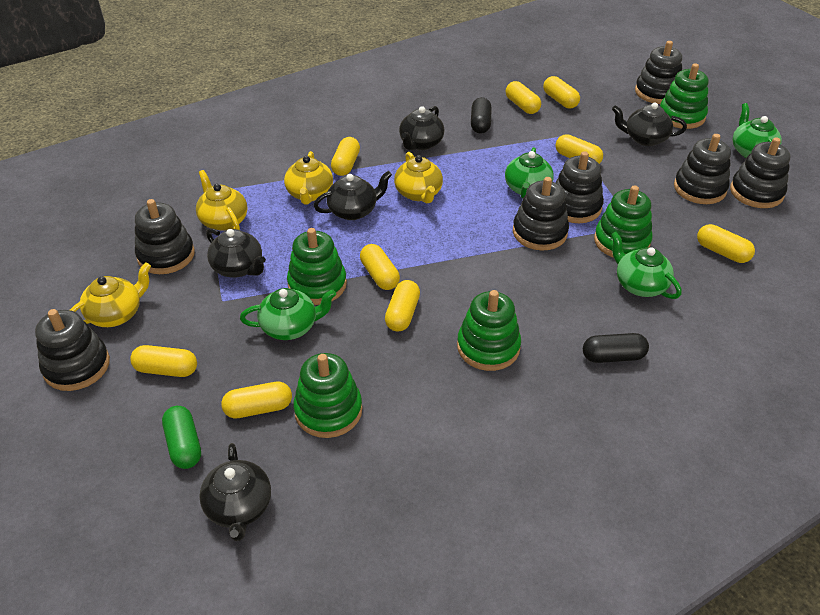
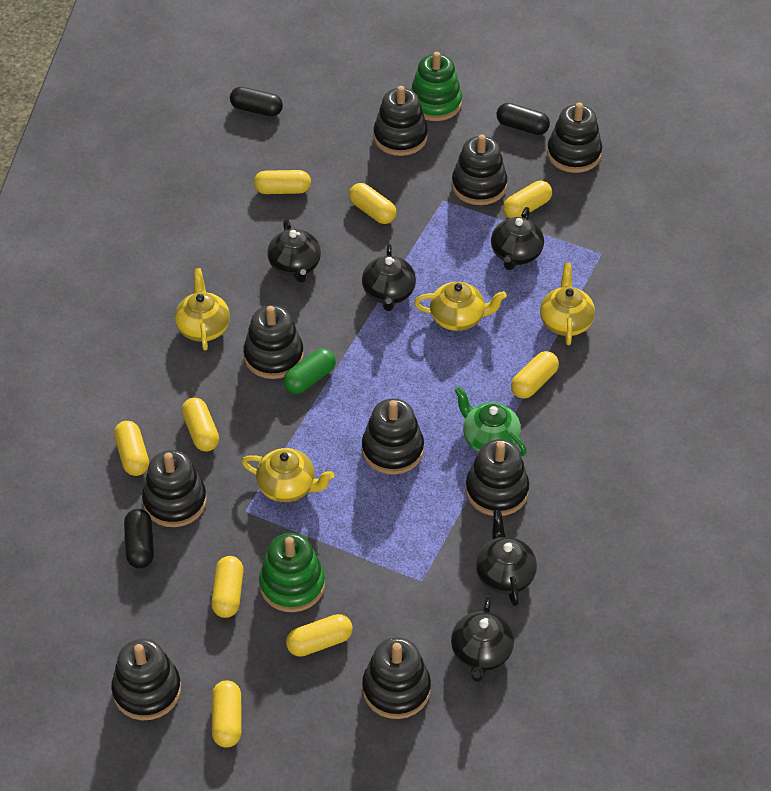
black capsule: [471,97,492,134] [583,333,649,363] = 2 -> [124,509,154,569] [230,87,283,116] [497,103,550,135] = 3
black stacking toy: [35,309,110,391] [135,199,195,274] [513,177,569,250] [555,151,604,223] [635,41,682,104] [674,134,731,204] [730,137,790,208] = 7 -> [111,639,181,720] [142,450,207,527] [243,305,304,379] [362,398,424,475] [362,637,431,719] [373,86,428,156] [452,135,507,205] [465,439,529,516] [547,103,602,173] = 9
green stacking toy: [287,228,347,305] [293,353,362,438] [457,290,521,371] [594,185,653,258] [660,64,709,129] = 5 -> [259,533,325,612] [410,52,462,121] = 2
green teapot: [240,288,336,340] [505,147,554,198] [611,232,682,299] [733,103,782,158] = 4 -> [455,387,527,456] = 1

